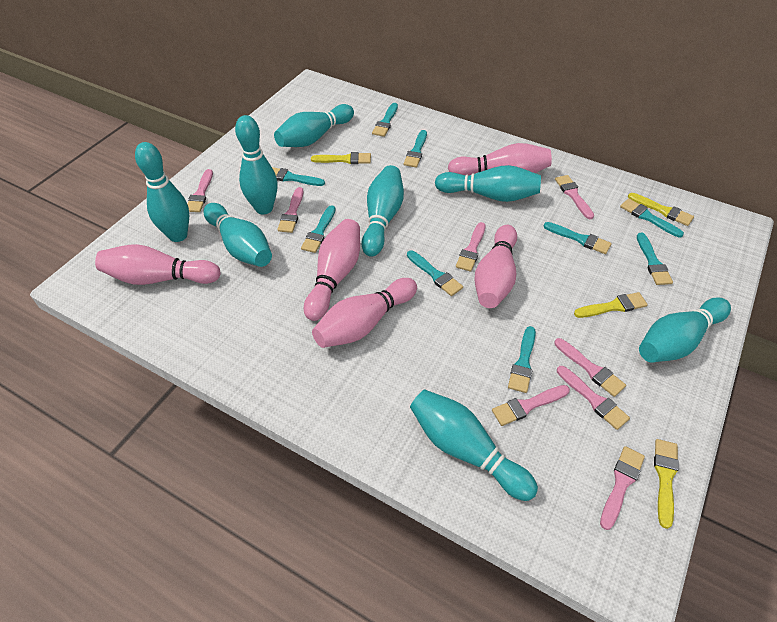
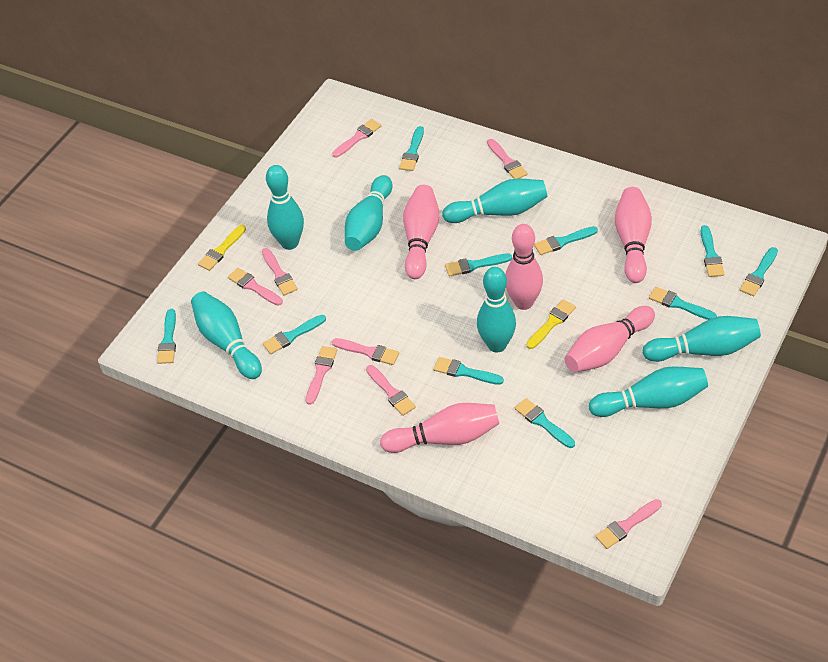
turquoise bowling pin: [135,142,189,242] [203,203,272,267] [235,115,278,214] [274,104,354,147] [361,165,404,257] [410,389,538,501] [435,165,541,202] [639,297,731,363] = 8 -> [191,292,262,379] [266,165,304,250] [345,175,392,251] [442,178,548,223] [477,267,516,352] [589,366,708,417] [643,316,761,362] = 7
turquoise brush: [272,167,325,186] [301,205,336,253] [372,103,398,137] [404,130,427,167] [407,251,463,296] [508,326,536,393] [544,222,611,254] [620,199,684,237] [637,233,673,285] = 9 -> [157,309,176,364] [262,315,326,354] [399,126,424,171] [433,357,504,385] [445,254,512,276] [515,398,575,448] [534,226,598,255] [649,287,717,320] [701,225,724,277] [740,247,778,296] = 10
yellow brush: [311,152,371,164] [574,292,648,318] [628,193,694,226] [654,439,679,529] = 4 -> [198,225,246,271] [527,299,576,349] = 2

